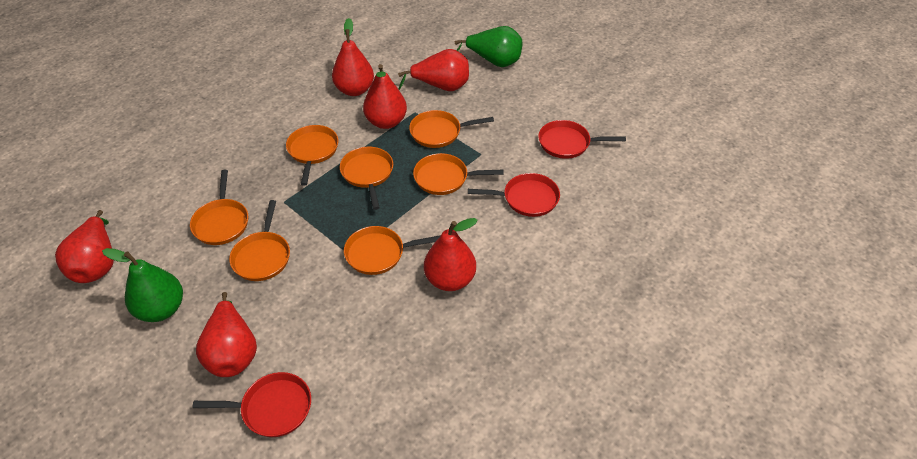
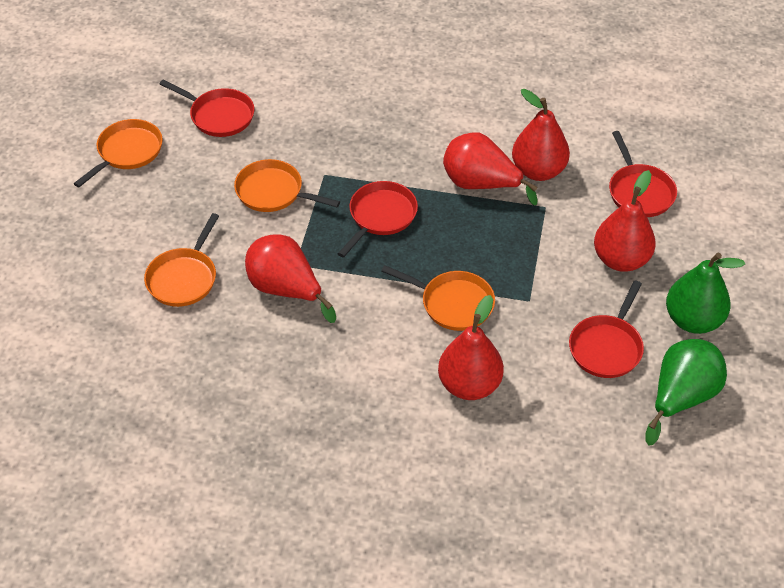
orange pan: [190,170,248,245] [229,200,290,281] [286,125,338,186] [340,147,393,210] [344,226,441,275] [409,110,494,148] [413,153,503,195] = 7 -> [74,119,163,187] [144,213,219,307] [234,159,340,212] [381,265,495,331] = 4
red pan: [192,372,311,437] [468,173,560,217] [538,120,626,159] = 3 -> [160,79,254,137] [338,181,418,258] [569,280,644,378] [609,131,677,217] = 4
red pear: [55,210,114,283] [196,292,257,377] [332,18,374,96] [363,64,407,129] [398,49,469,91] [424,218,478,291] = 6 -> [245,234,336,323] [438,295,504,400] [443,132,538,205] [512,89,570,181] [594,170,656,272] = 5

